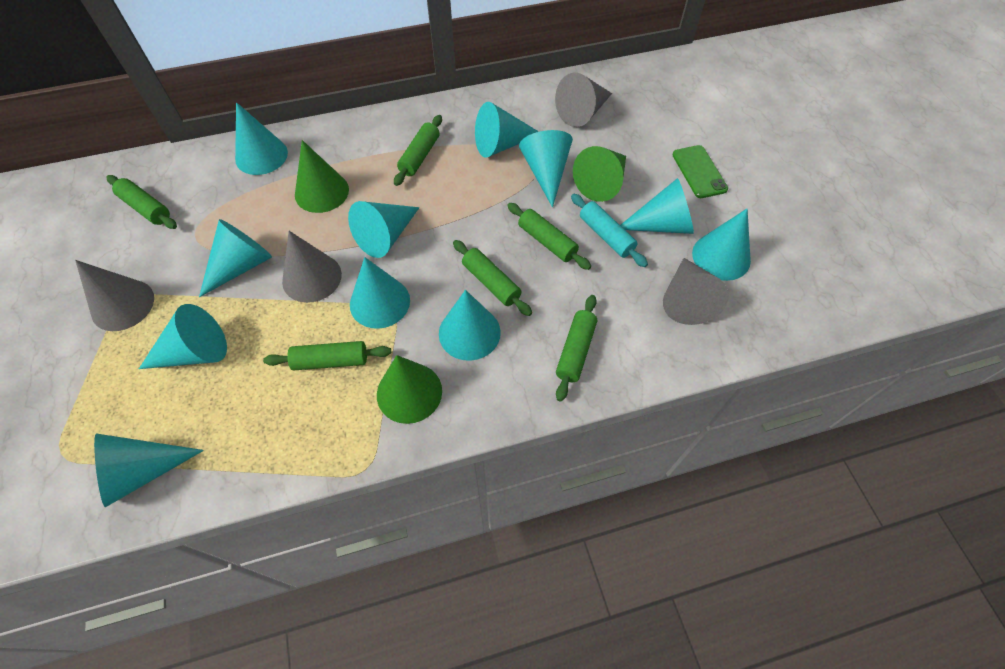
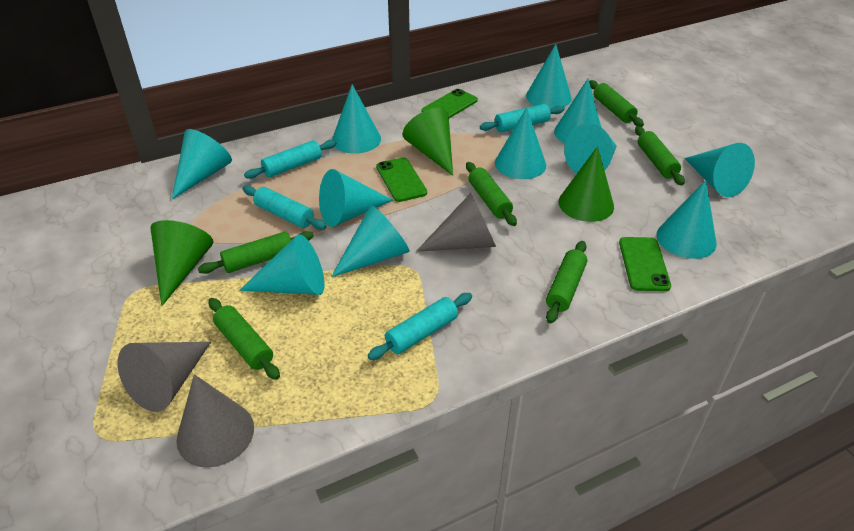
green phone: [672,145,728,198] = 1 -> [376,157,427,202] [421,89,478,118] [619,237,671,291] = 3
grey cone: [75,260,154,331] [282,231,342,303] [555,73,612,127] [663,258,729,325] = 4 -> [118,342,211,412] [177,374,254,468] [416,193,496,252] = 3
turquoise rolling pin: [571,194,648,267] = 1 -> [243,186,327,230] [244,140,336,179] [368,293,472,360] [480,104,565,132] = 4

